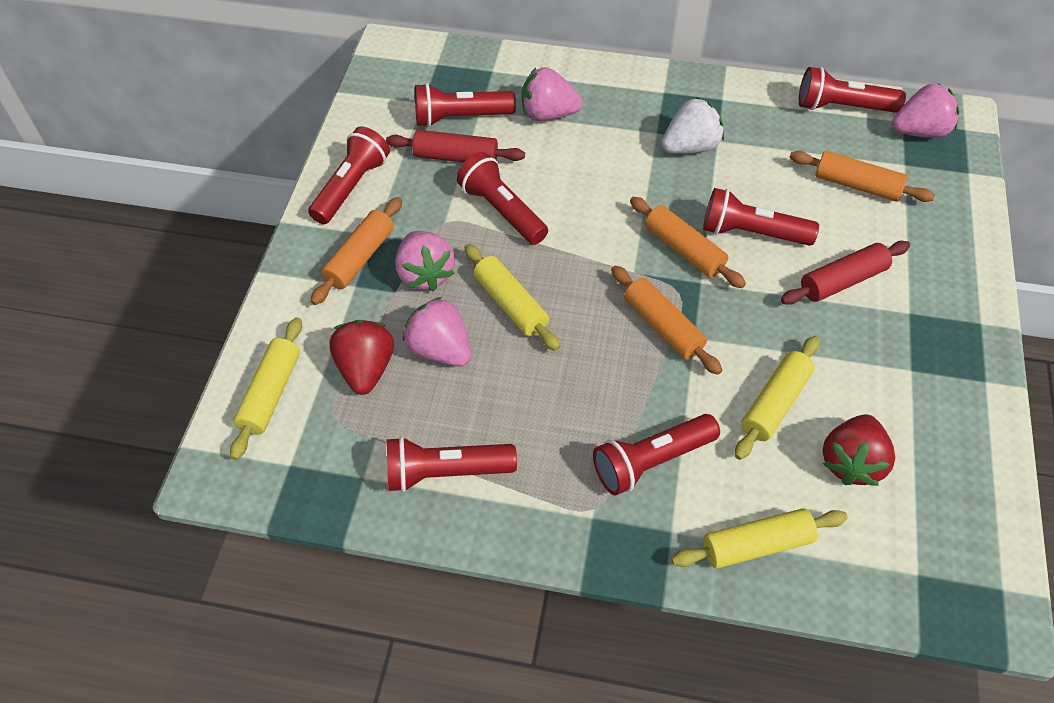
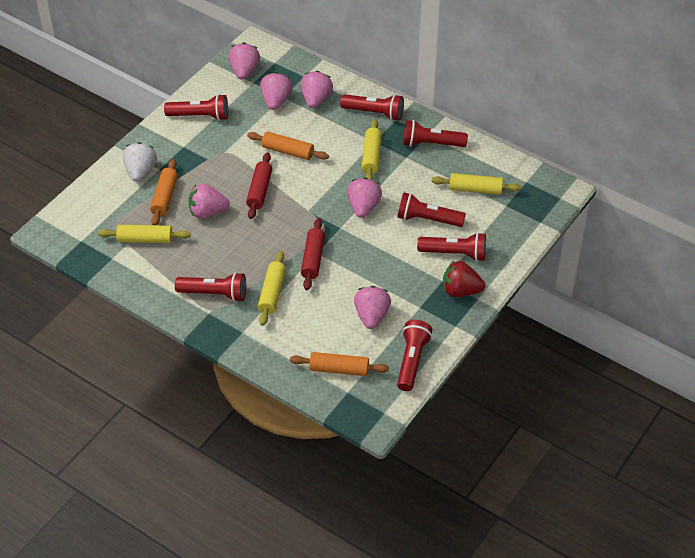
orange rolling pin: [311,197,402,305] [611,266,722,375] [630,197,746,288] [790,151,935,202] = 4 -> [150,159,178,225] [247,132,329,160] [290,352,389,376] = 3
pink strawberry: [395,231,455,292] [403,297,472,366] [522,67,583,121] [892,83,960,138] = 4 -> [188,184,230,219] [228,42,260,80] [260,72,293,110] [301,71,333,108] [347,177,382,218] [354,286,391,329] = 6
red strawberry: [329,320,394,395] [822,414,895,486] = 2 -> [443,261,485,297] = 1

